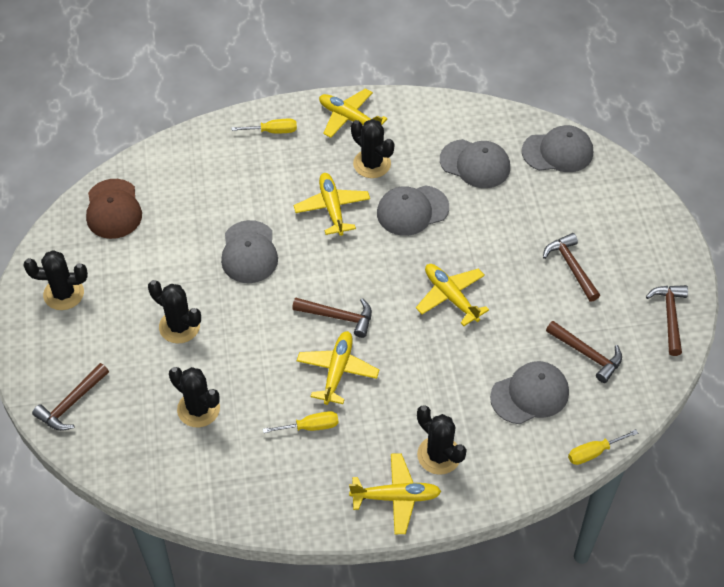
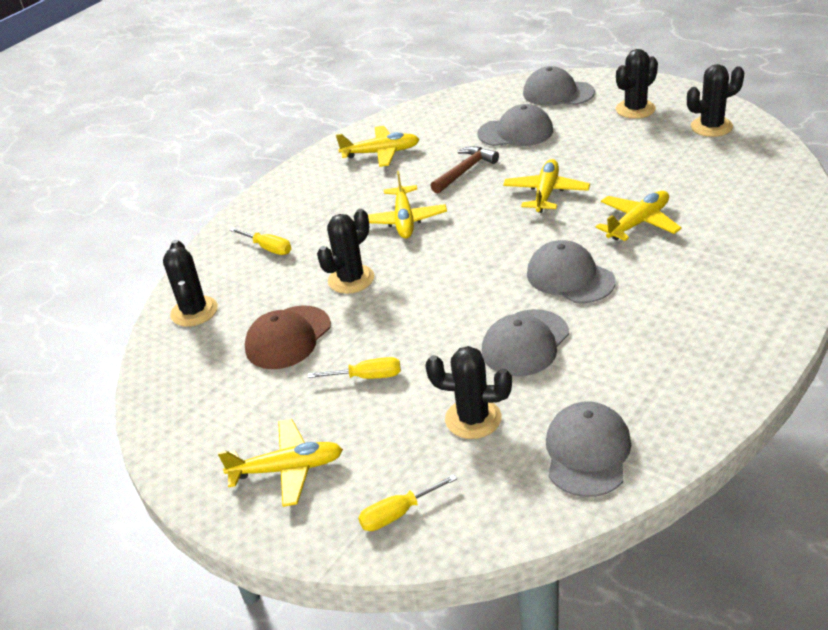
brown hammer: [32,363,109,431] [292,298,372,338] [543,233,600,302] [546,321,622,383] [646,285,688,356] = 5 -> [430,146,499,194] = 1

